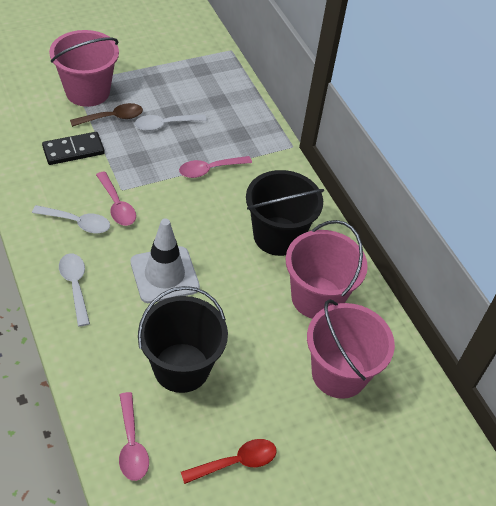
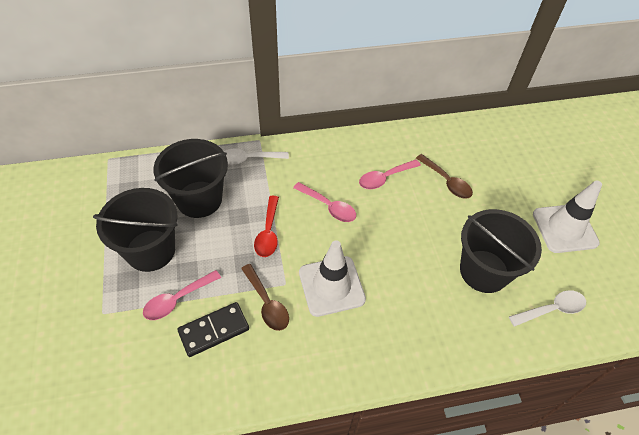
black bucket: [138,286,228,393] [246,170,324,256] = 2 -> [93,188,177,272] [153,139,228,218] [460,209,542,293] = 3
brown spoon: [70,103,143,127] = 1 -> [241,264,289,331] [416,154,473,199] = 2
pink bucket: [49,30,119,107] [286,220,368,319] [307,299,395,399] = 3 -> none = 0
white spoon: [32,205,110,233] [59,254,90,327] [135,114,207,131] = 3 -> [224,149,289,165] [509,290,586,327] = 2
white traffic cone: [131,218,200,303] = 1 -> [299,241,366,317] [533,180,602,253] = 2

